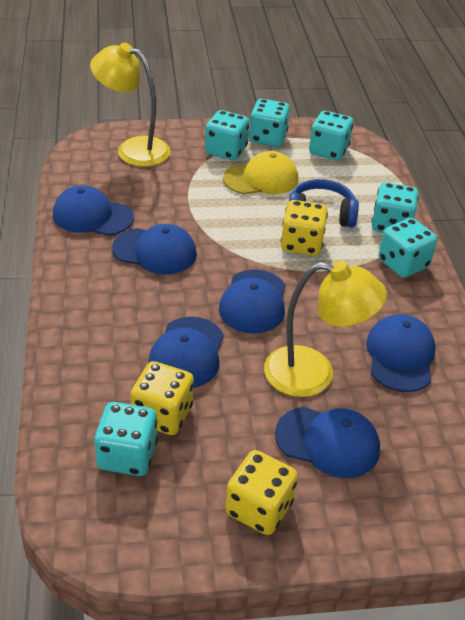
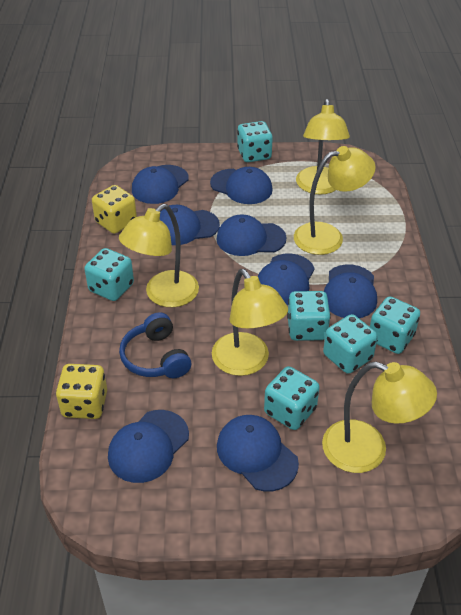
blue cap: [53,185,134,236] [112,224,197,274] [148,317,224,388] [219,270,286,334] [275,407,380,478] [366,314,436,392] = 6 -> [108,410,189,483] [132,165,189,204] [160,205,220,245] [210,167,273,204] [216,214,286,256] [217,415,299,492] [258,254,315,305] [324,264,377,318] = 8
yellow cap: [223,151,298,194] = 1 -> none = 0
yellow dice: [130,361,194,435] [225,450,298,535] [281,200,328,256] = 3 -> [56,364,107,419] [92,185,137,234] = 2
yellow lamp: [90,43,171,167] [264,261,387,397] = 2 -> [119,204,199,307] [212,269,288,376] [294,146,376,255] [296,99,350,195] [322,362,437,473] = 5

